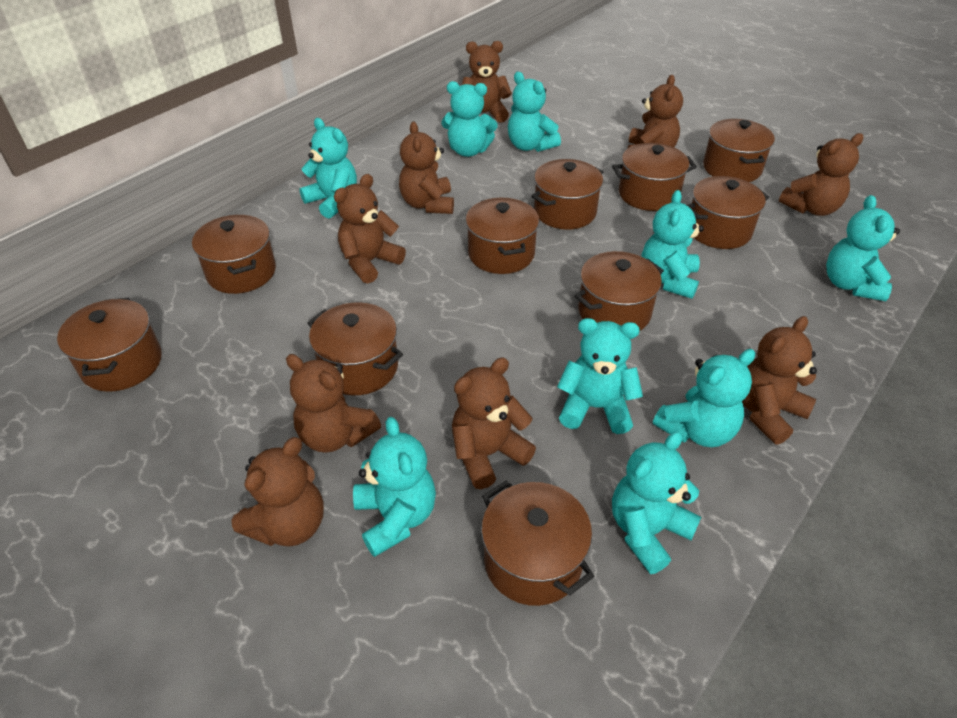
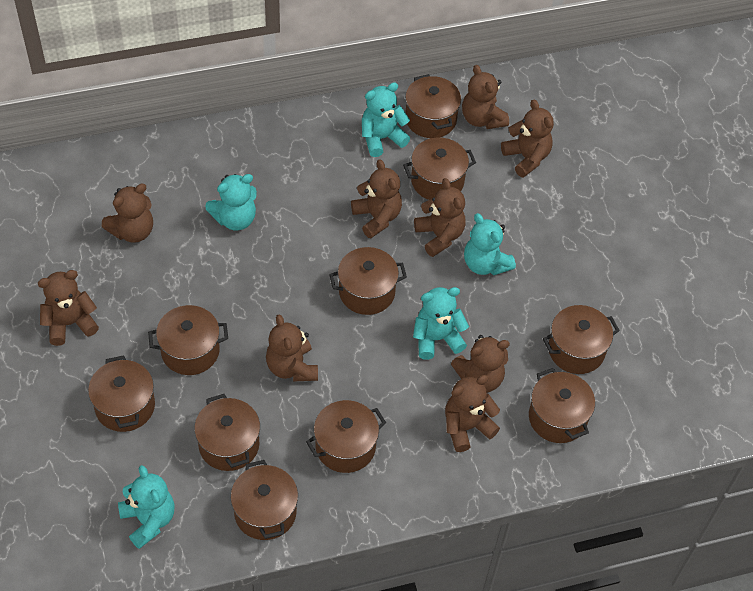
turquoise teddy bear: [299,118,357,219] [353,417,436,557] [442,81,498,157] [508,72,561,152] [557,318,643,434] [612,432,701,574] [642,190,704,299] [653,349,755,447] [826,195,900,301] = 9 -> [118,465,174,549] [205,174,257,230] [362,82,410,157] [413,287,469,360] [464,213,516,275] = 5

